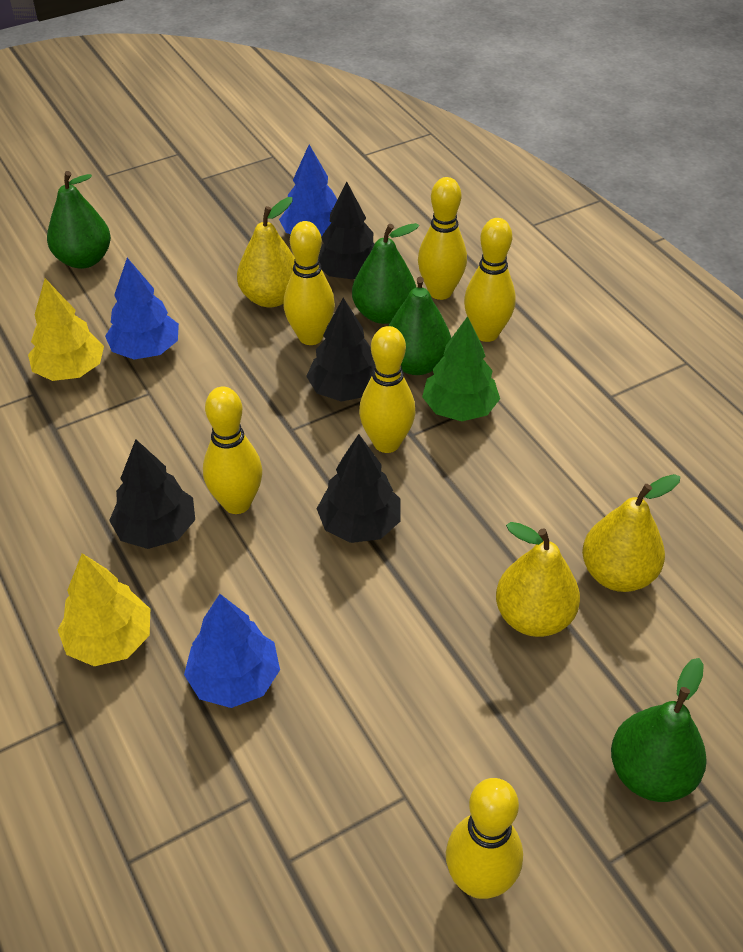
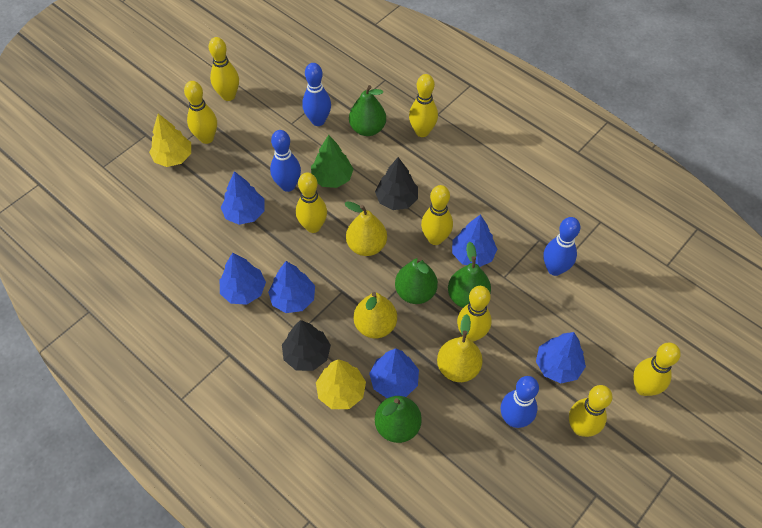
black tree: [109,439,195,549] [306,298,375,401] [317,434,401,543] [318,182,375,279] = 4 -> [282,320,331,371] [375,157,418,210] = 2
blue bowling pin: none = 0 -> [270,130,301,192] [302,63,331,126] [501,376,539,428] [544,217,580,276] = 4
blue tree: [105,258,179,360] [184,594,280,708] [279,145,337,237] = 3 -> [220,253,266,305] [221,171,264,225] [268,261,315,313] [369,348,419,398] [452,215,497,267] [536,332,586,383] = 6
yellow bowling pin: [203,387,262,514] [283,221,335,345] [359,326,416,453] [418,177,467,300] [446,778,523,899] [464,218,516,342] = 6 -> [184,81,217,144] [209,37,239,101] [296,172,327,233] [409,74,438,137] [421,185,453,245] [457,286,492,342] [569,385,612,437] [633,343,681,396] = 8

